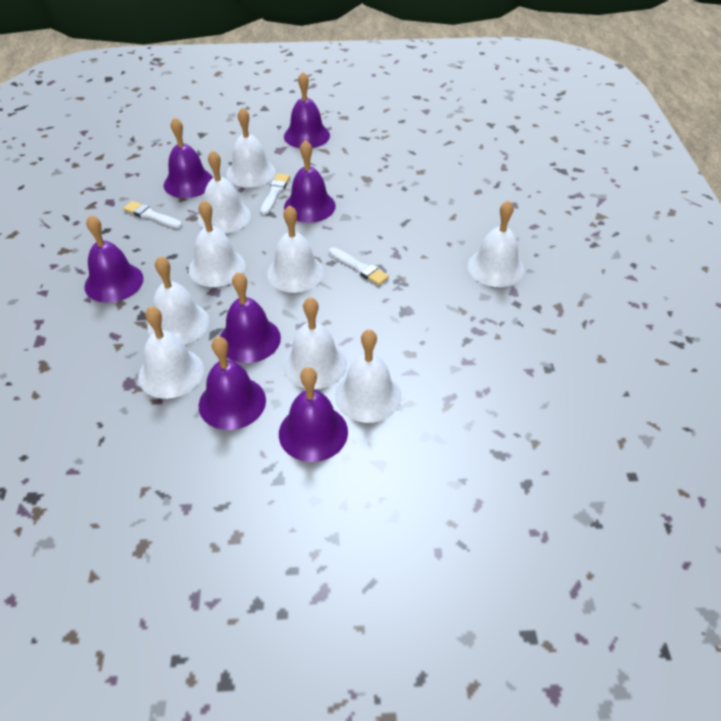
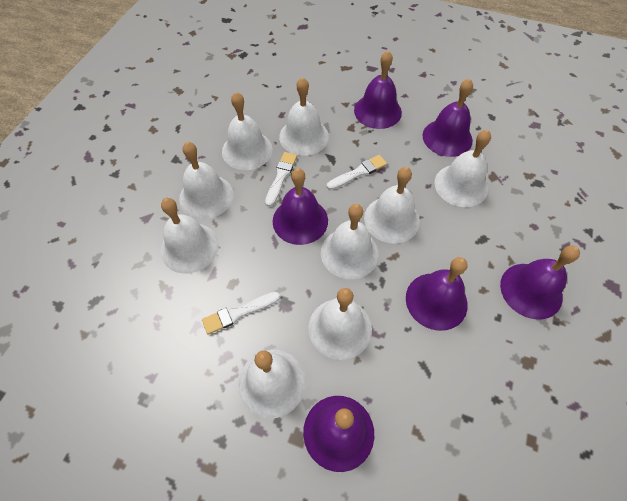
purple bell: [84,215,143,303] [164,117,213,198] [199,336,266,430] [219,272,281,363] [279,367,348,462] [284,72,330,148] [284,140,336,223] = 7 -> [273,168,328,245] [303,396,374,472] [354,51,402,129] [406,257,468,331] [423,78,473,157] [500,245,580,320] = 6

